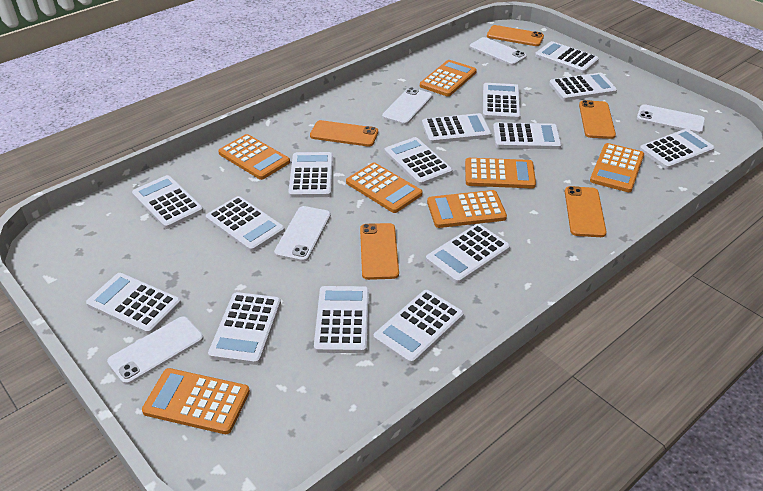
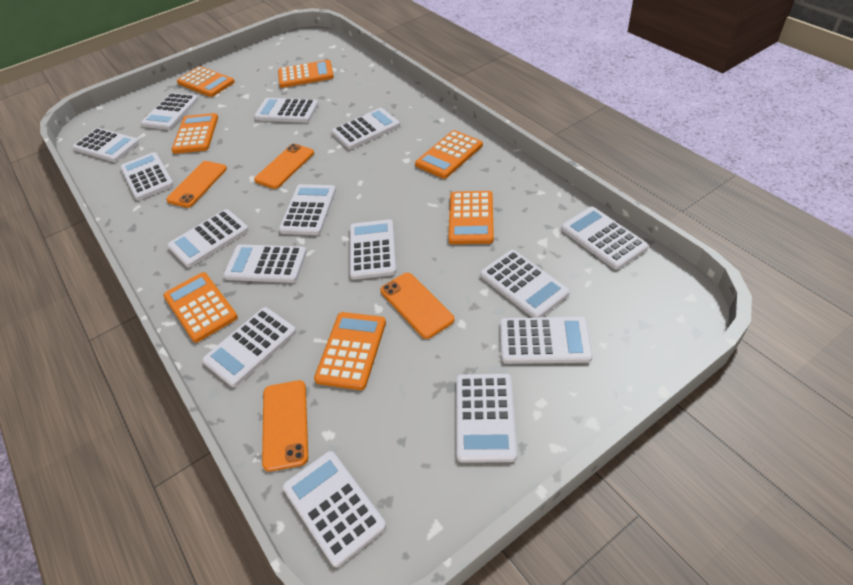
orange phone: [310,120,378,147] [360,223,399,280] [487,25,544,46] [565,186,607,237] [579,100,616,139] = 5 -> [166,161,227,208] [254,144,314,189] [262,380,308,472] [380,273,454,339] = 4
white phone: [107,316,203,385] [274,206,331,262] [382,87,432,125] [469,37,527,66] [637,104,705,134] = 5 -> none = 0

